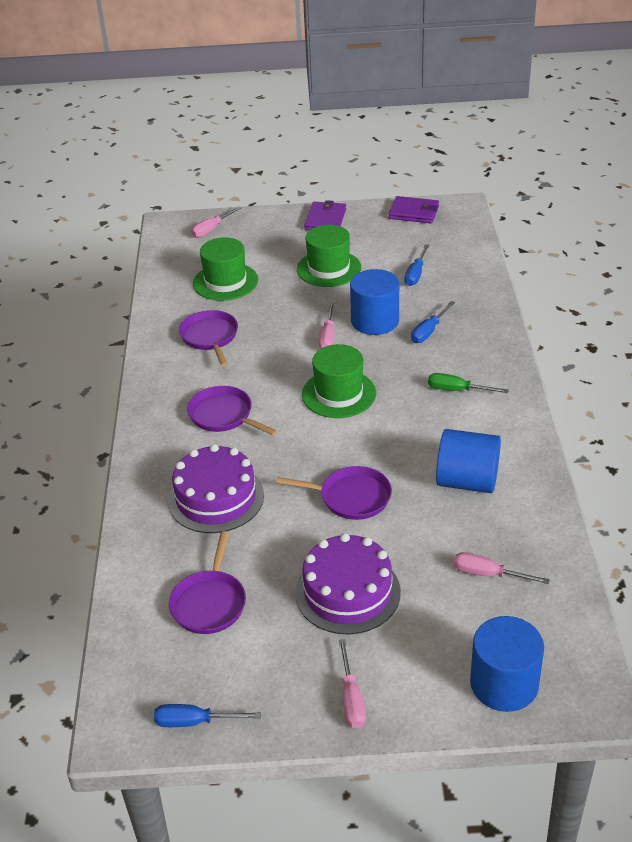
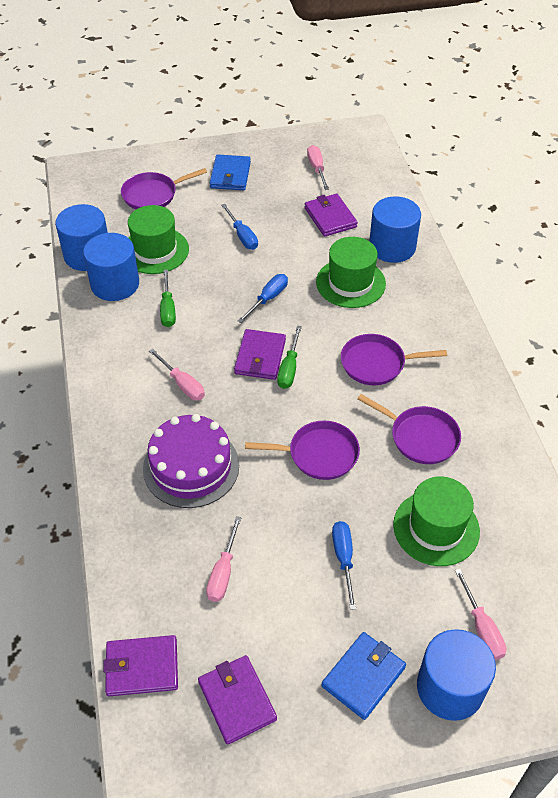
blue cylinder: [350,269,399,335] [436,429,501,493] [470,616,544,712] = 3 -> [55,204,108,271] [83,233,139,301] [369,196,421,263] [417,629,496,721] = 4
blue wallet: none = 0 -> [210,154,251,190] [321,632,406,720] = 2
green screwdriver: [428,373,509,393] = 1 -> [160,270,176,327] [277,326,302,389] = 2
purple cake: [168,444,264,533] [295,533,401,634] = 2 -> [143,414,239,508] = 1
purple wallet: [304,200,346,230] [388,196,439,223] = 2 -> [103,635,178,696] [198,655,277,745] [234,329,286,380] [305,194,358,237] = 4

